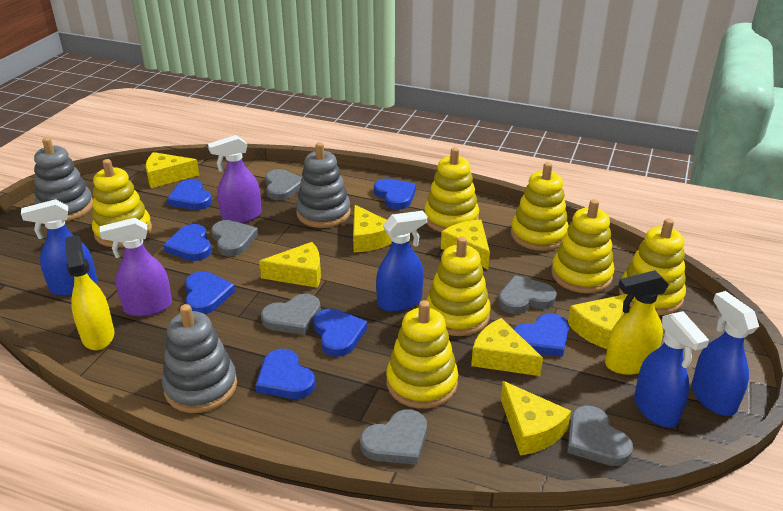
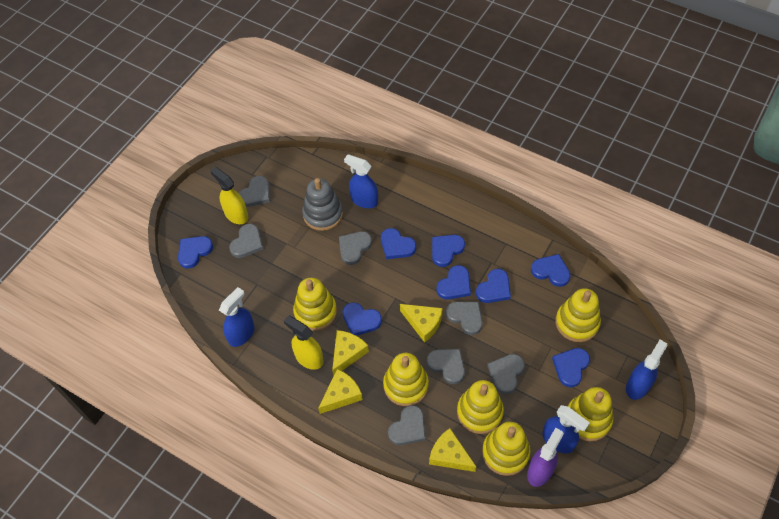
blue heart: [163,224,212,261] [167,179,212,210] [185,271,235,314] [255,349,315,399] [314,309,367,357] [374,178,416,210] [514,313,569,357] = 7 -> [178,236,213,269] [342,302,382,336] [381,228,416,259] [432,235,465,267] [436,265,471,299] [476,269,511,303] [531,254,571,287] [552,348,590,387] = 8
grey heart: [211,220,258,256] [261,294,321,335] [265,169,302,200] [360,409,427,465] [498,275,557,314] [567,405,633,466] = 6 -> [229,224,264,258] [239,176,270,207] [339,231,372,265] [388,405,426,445] [427,349,465,384] [446,302,483,335] [487,354,525,394] = 7
grey stacking toy: [34,137,93,221] [162,304,237,413] [296,142,351,228] = 3 -> [302,178,343,231] = 1
purple spray bottle: [100,218,172,317] [208,135,262,223] = 2 -> [527,428,564,487] = 1
yellow cheese: [146,152,199,188] [259,242,321,288] [353,205,392,252] [441,220,490,269] [471,318,543,376] [501,381,571,456] [568,294,628,349] = 7 -> [318,369,363,414] [332,330,369,376] [400,304,443,342] [429,428,476,472] = 4
yellow stacking toy: [92,159,152,247] [386,300,458,409] [424,147,479,232] [426,237,491,336] [511,162,568,251] [551,199,614,293] [619,218,686,315] = 7 -> [293,278,337,331] [383,353,429,406] [457,380,504,434] [482,422,531,476] [555,288,601,342] [568,387,614,441] = 6

